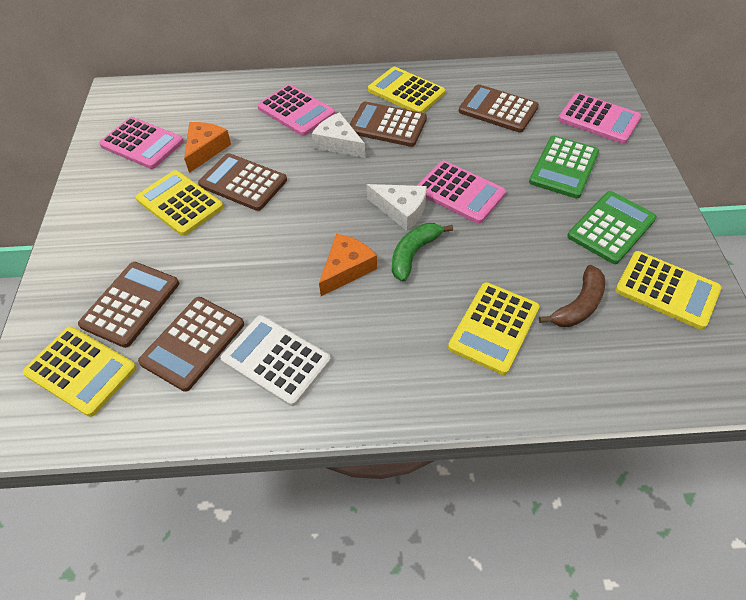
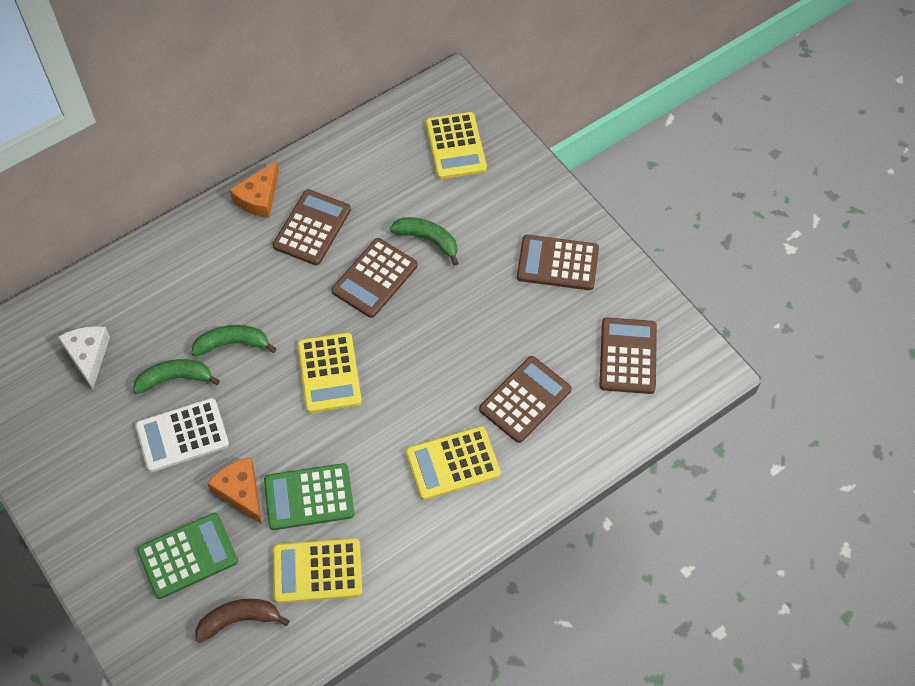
green banana: [392,223,453,282] = 1 -> [133,359,220,394] [191,325,277,356] [390,217,458,266] = 3
pink calculator: [99,117,184,169] [257,84,335,136] [417,161,506,224] [558,93,641,144] = 4 -> none = 0
white cheese: [312,112,365,158] [367,184,427,231] = 2 -> [58,326,110,390] = 1
yellow calculator: [23,326,137,417] [136,170,224,236] [368,67,445,113] [448,282,540,375] [615,251,722,330] = 5 -> [273,538,362,603] [298,333,362,413] [406,426,501,500] [426,112,487,179] = 4

